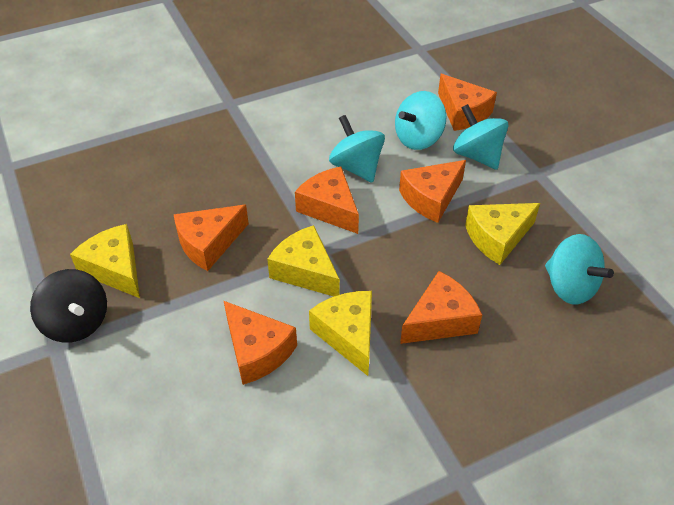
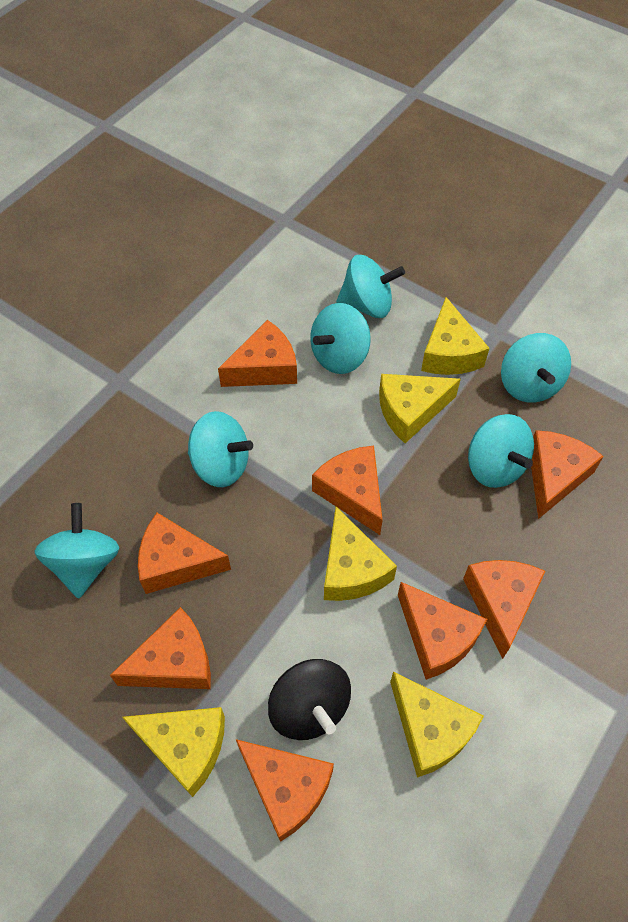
orange cheese: [173,205,249,271] [224,301,297,385] [295,167,359,234] [399,160,466,223] [400,271,482,344] [438,74,497,131] = 6 -> [110,607,211,689] [138,513,231,594] [218,320,297,387] [236,739,334,842] [312,446,383,535] [398,582,487,680] [463,560,545,659] [531,430,604,519] = 8
turquoise spinning top: [329,115,385,183] [395,91,447,150] [453,104,508,170] [545,234,614,305] = 4 -> [35,503,119,599] [188,411,253,487] [310,303,371,374] [336,255,405,318] [468,414,534,488] [501,333,571,403] = 6
yellow cheese: [70,224,140,298] [267,225,340,296] [309,291,372,376] [465,203,540,265] = 4 -> [122,707,225,797] [324,507,397,601] [379,374,461,443] [390,672,484,778] [421,297,489,375] = 5

